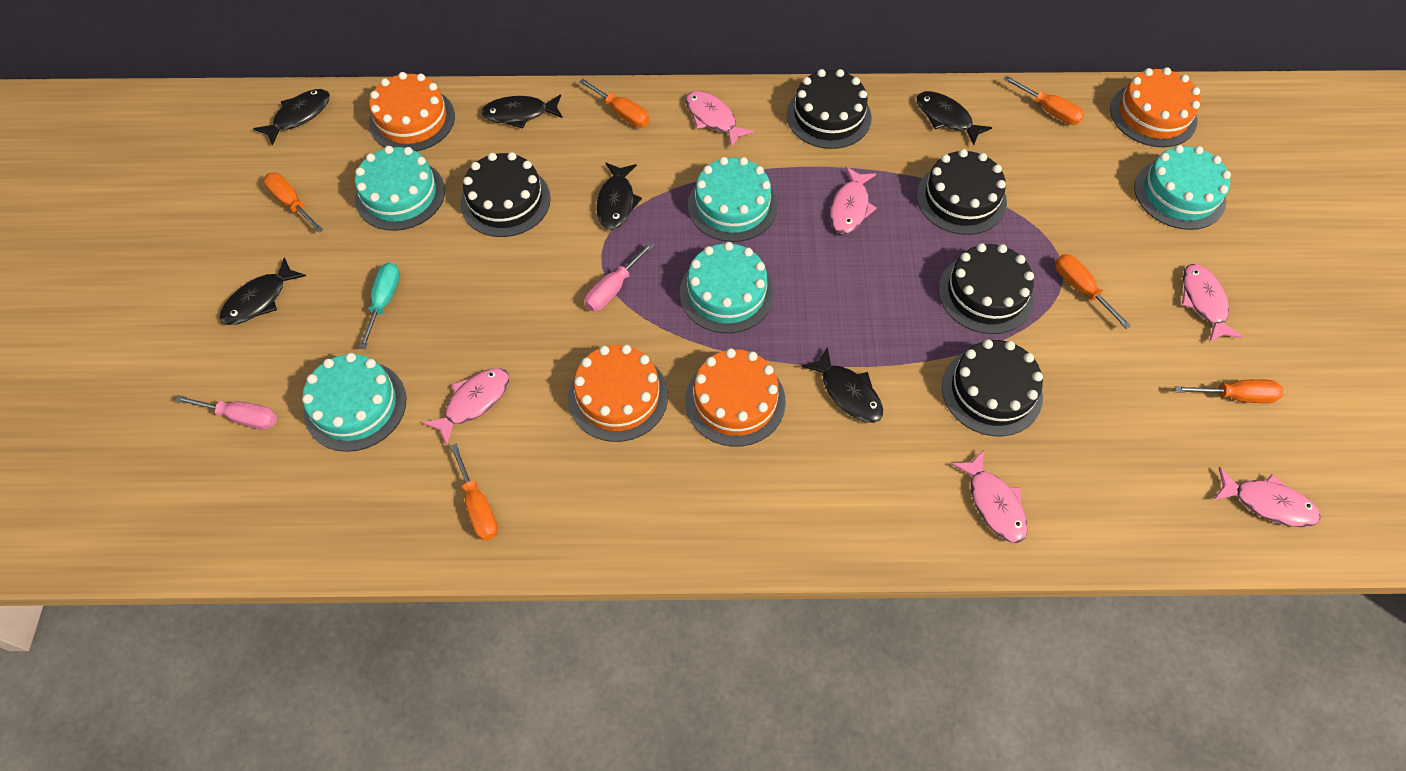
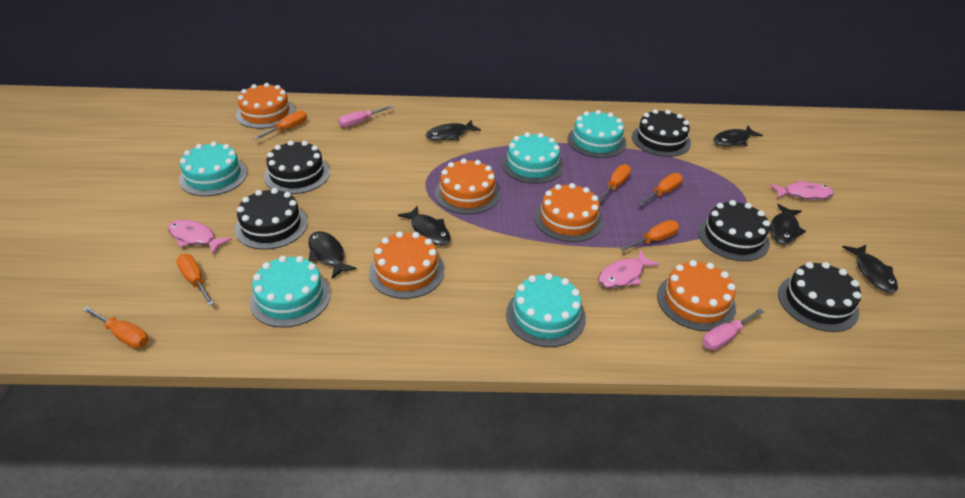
orange cake: [369,72,455,152] [568,345,668,442] [685,348,786,447] [1110,67,1201,147] = 4 -> [236,83,295,129] [369,231,444,299] [435,158,500,214] [535,183,603,242] [657,260,736,331] = 5
pink fish: [423,368,509,445] [686,91,754,147] [830,166,877,234] [951,450,1028,543] [1182,264,1243,342] [1214,467,1321,527] = 6 -> [168,220,232,254] [598,250,659,288] [770,180,834,200] = 3
turquoise screwdriver: [359,263,400,349] = 1 -> none = 0

